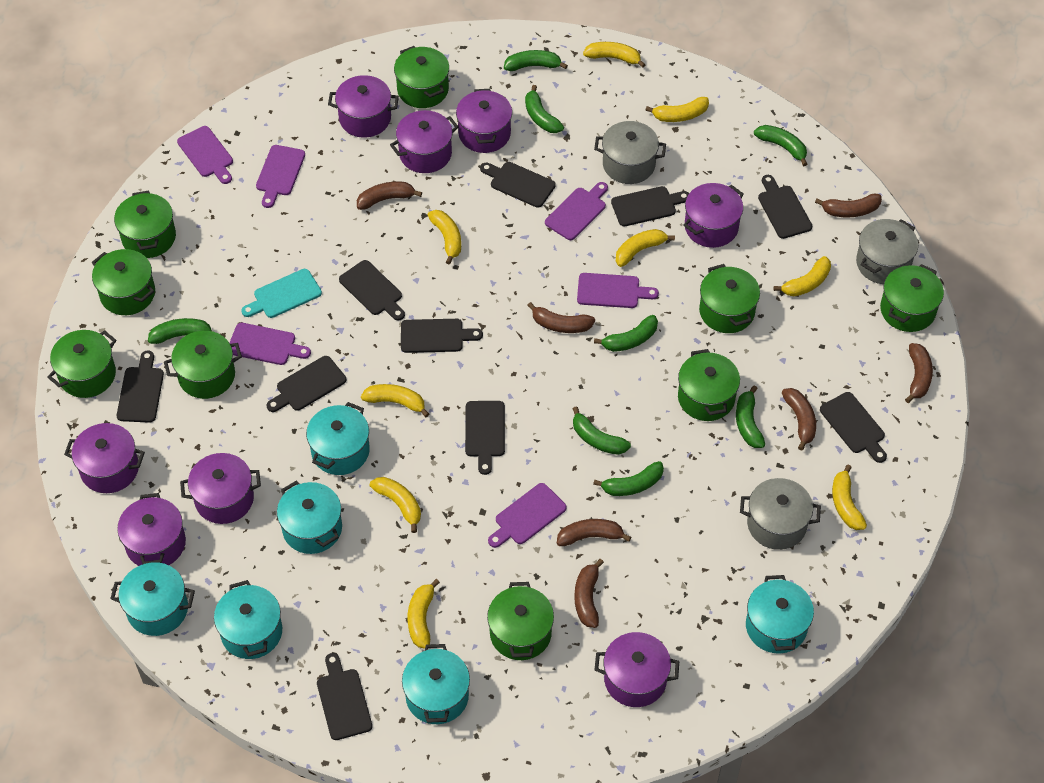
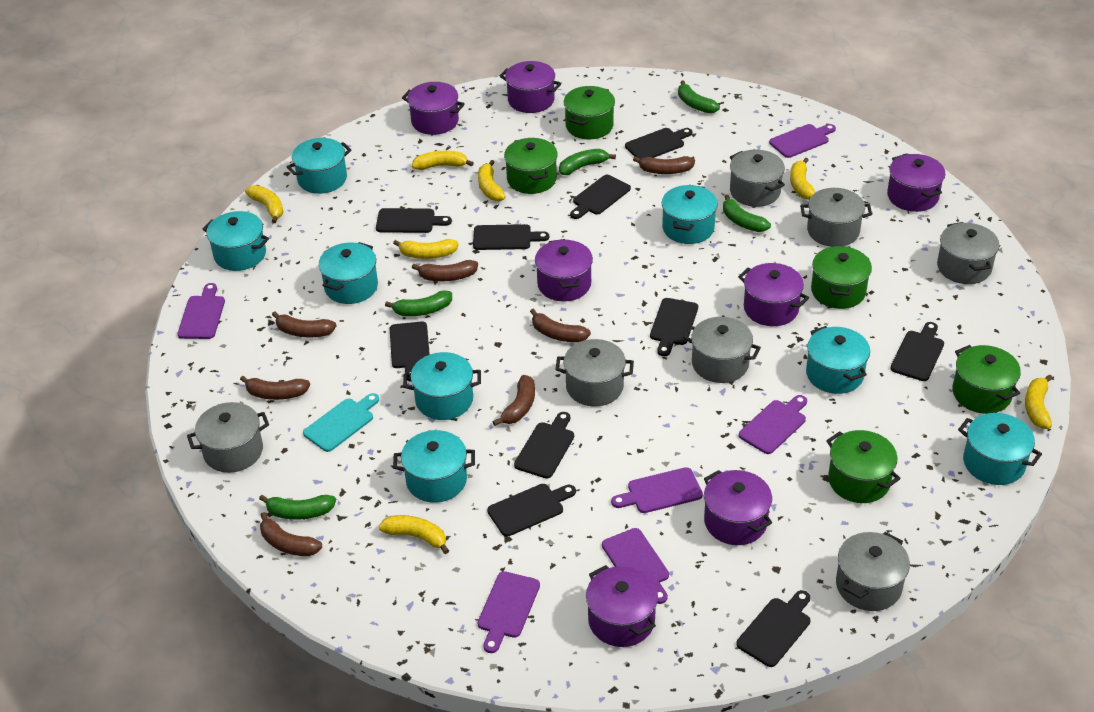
green banana: [148,318,212,344] [504,50,568,71] [525,85,564,133] [573,406,631,455] [593,461,664,496] [594,315,658,352] [736,385,765,448] [754,125,807,166] = 8 -> [259,495,336,520] [385,290,452,316] [559,149,616,175] [678,80,720,114] [723,195,771,232] = 5
green pot: [47,330,116,398] [92,249,155,315] [114,191,176,258] [164,331,242,399] [394,46,449,108] [487,582,554,660] [678,349,740,421] [699,264,760,333] [880,264,944,332] = 9 -> [504,138,558,194] [564,86,615,139] [811,245,872,309] [826,430,901,503] [952,345,1021,414] = 5
grey pot: [594,121,666,184] [740,478,821,550] [856,219,918,284] = 3 -> [187,402,269,473] [555,339,634,406] [683,317,761,383] [730,150,785,207] [800,188,872,247] [836,532,910,611] [937,222,999,284] = 7
purple pot: [64,423,145,493] [117,493,186,566] [180,453,261,524] [328,75,399,138] [390,110,459,173] [456,89,512,153] [594,632,679,707] [683,183,744,248] = 8 -> [402,82,465,135] [500,61,562,113] [535,239,593,302] [586,565,658,647] [704,470,772,545] [738,263,809,326] [887,154,945,212] = 7
turquoise pot: [110,562,195,636] [214,580,282,659] [277,481,342,554] [306,402,370,475] [402,644,470,724] [746,575,814,654] = 6 -> [203,211,269,271] [286,138,351,194] [319,242,378,304] [393,430,475,503] [403,352,481,420] [662,185,718,244] [806,326,870,394] [958,413,1042,485] = 8
yellow banana: [361,384,429,417] [370,477,421,533] [408,579,440,649] [428,210,461,265] [583,42,646,68] [616,229,675,267] [646,97,709,122] [774,256,831,296] [832,464,867,530] = 9 -> [245,185,284,223] [378,515,449,554] [393,239,459,259] [412,151,474,170] [478,160,506,201] [790,158,816,200] [1025,375,1053,429] = 7

